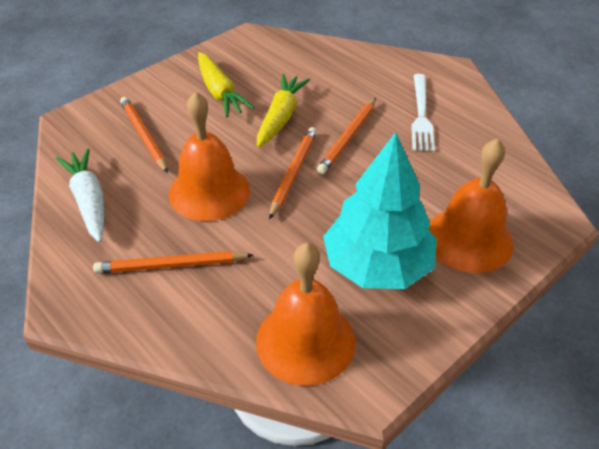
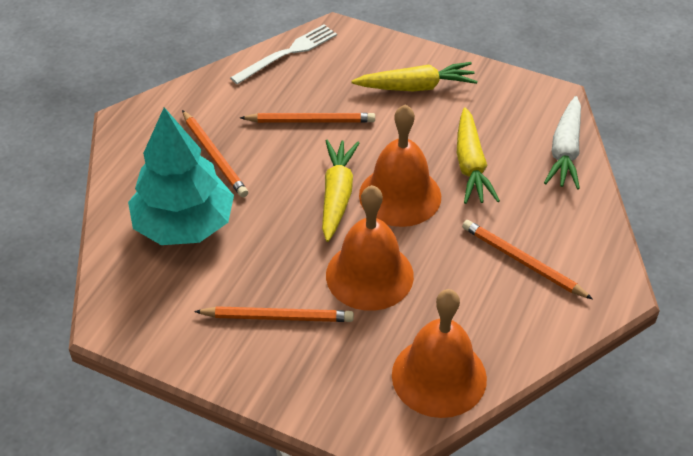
yellow carrot: [198,52,255,117] [257,74,311,148] = 2 -> [322,140,359,242] [351,62,478,91] [457,107,500,204] = 3

